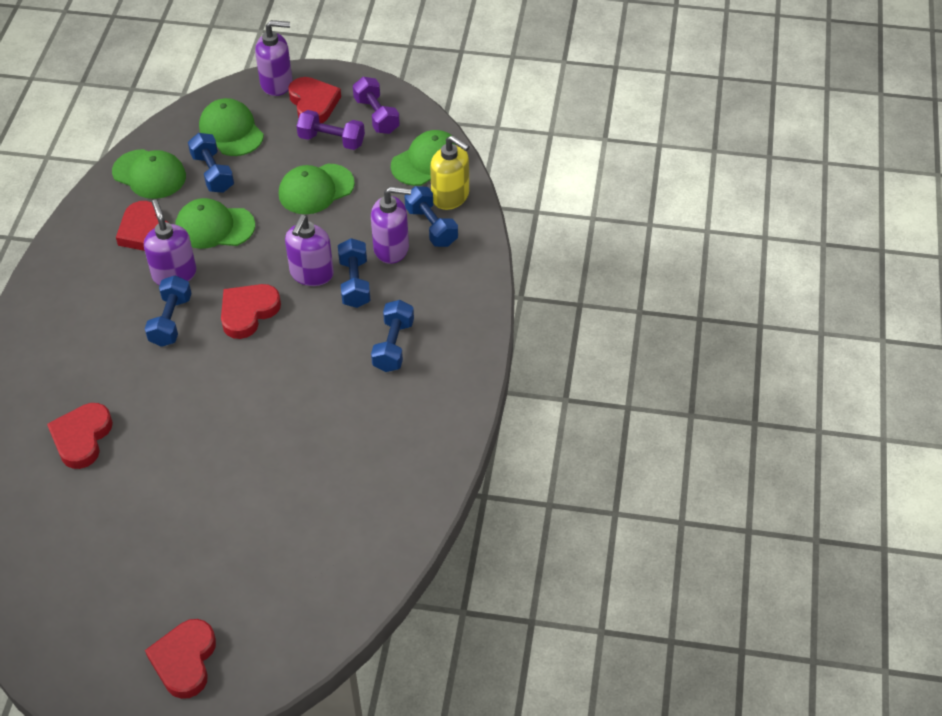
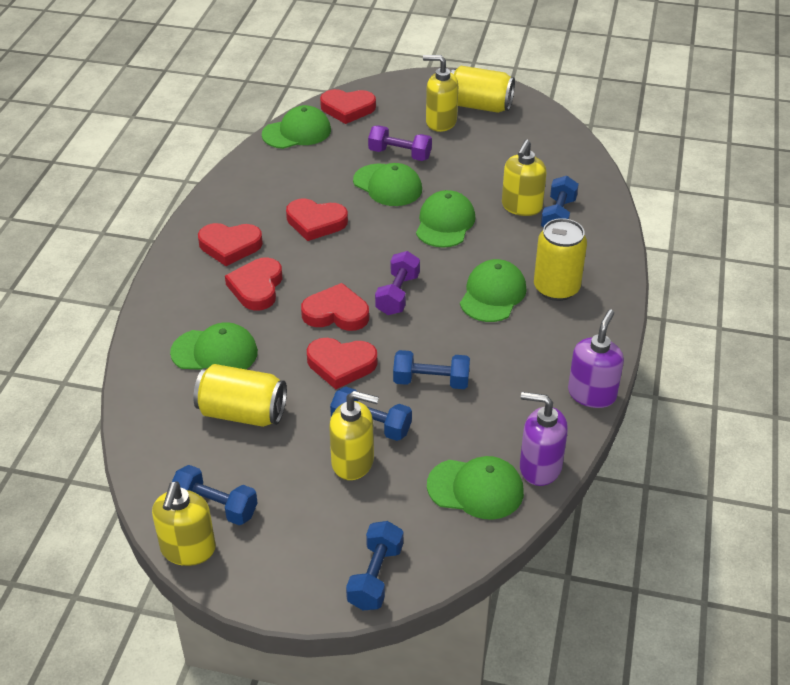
green cap: [112,149,186,199] [175,198,255,249] [199,98,264,156] [279,164,355,214] [391,130,456,186] = 5 -> [170,322,258,370] [262,105,331,149] [353,163,422,206] [416,190,476,248] [427,456,524,520] [460,259,527,322] = 6
purple soap dispenser: [144,199,197,285] [255,20,292,96] [285,215,334,286] [371,186,411,264] = 4 -> [520,392,568,486] [568,309,624,408] = 2
red heart: [47,403,113,469] [116,201,169,251] [145,619,216,699] [221,284,281,339] [288,77,341,123] = 5 -> [198,223,263,266] [225,257,282,311] [286,199,348,241] [301,283,369,331] [307,338,377,389] [320,89,376,124] = 6
yellow can: none = 0 -> [193,364,287,427] [451,66,515,113] [534,218,587,301] = 3
yellow soap dispenser: [430,135,470,210] = 1 -> [152,481,216,566] [329,391,379,480] [423,55,458,132] [502,140,547,216] = 4

